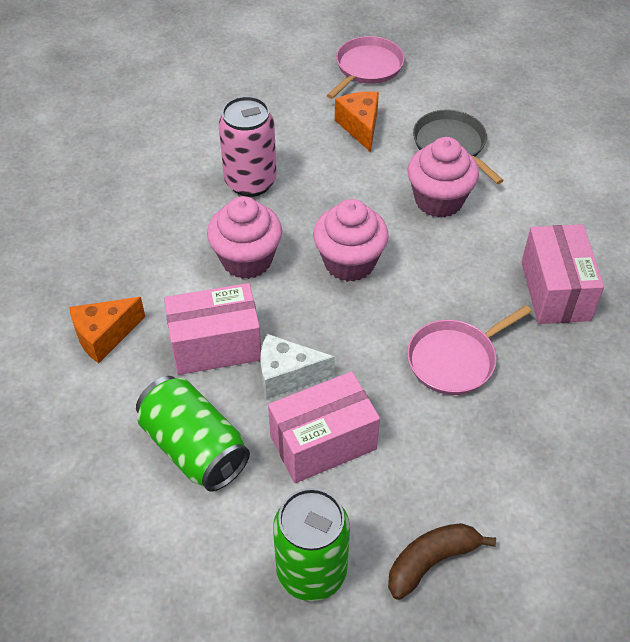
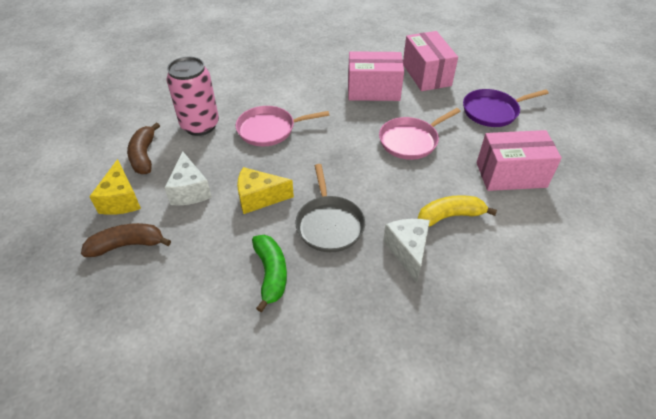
brown banana: [388,523,496,600] = 1 -> [81,223,171,257] [127,122,160,174] = 2
green banana: none = 0 -> [252,235,287,312] = 1
green can: [136,376,250,491] [273,488,350,601] = 2 -> none = 0
orange cheese: [69,297,145,363] [335,91,379,152] = 2 -> none = 0
pink cupcake: [207,196,282,279] [313,199,389,282] [407,137,479,218] = 3 -> none = 0
purple pan: none = 0 -> [463,89,549,127] = 1
white cheese: [260,334,335,399] = 1 -> [165,151,212,205] [383,219,430,283] = 2
yellow banana: none = 0 -> [418,195,497,227] = 1
yellow cheese: none = 0 -> [89,159,141,215] [237,167,294,214] = 2

